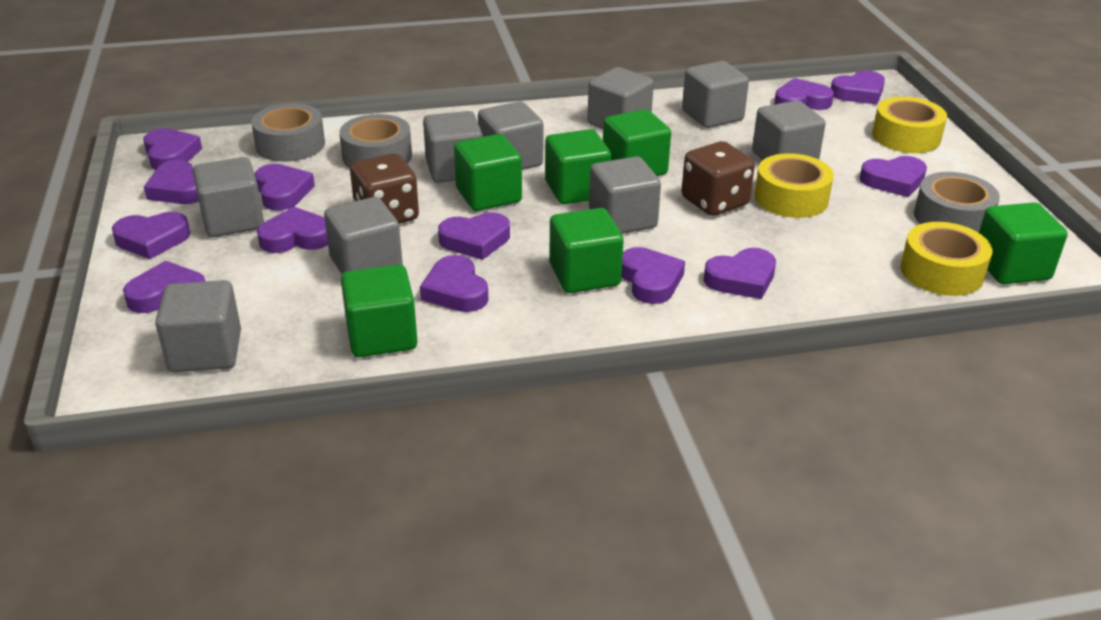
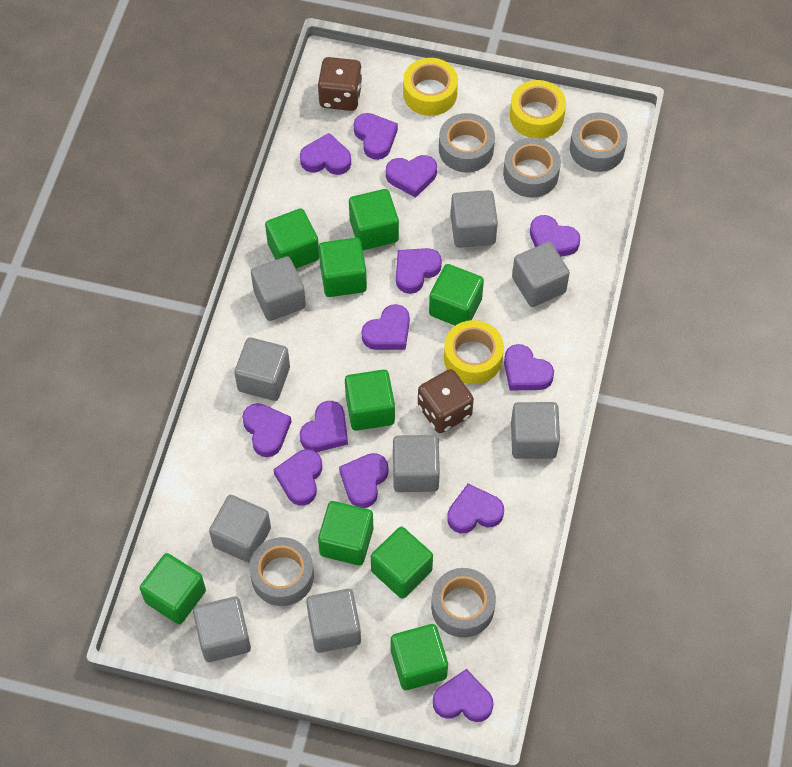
green cube: [341,264,418,357] [454,134,522,211] [545,129,611,204] [549,208,624,293] [603,109,671,176] [979,202,1068,284] = 6 -> [140,553,206,624] [265,208,319,269] [318,501,373,565] [319,238,367,297] [345,370,395,431] [349,189,399,250] [371,527,433,599] [391,624,448,690] [429,264,484,326] = 9
grey tape: [251,103,325,162] [339,114,412,168] [914,172,1000,233] = 3 -> [249,537,314,606] [431,568,496,637] [439,113,495,173] [503,138,561,198] [570,113,628,172] = 5

